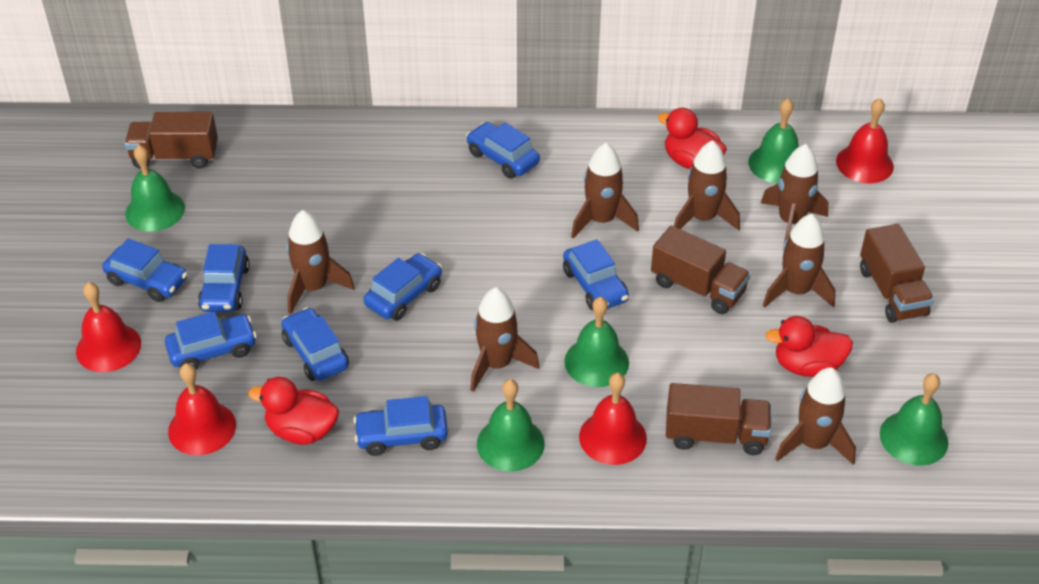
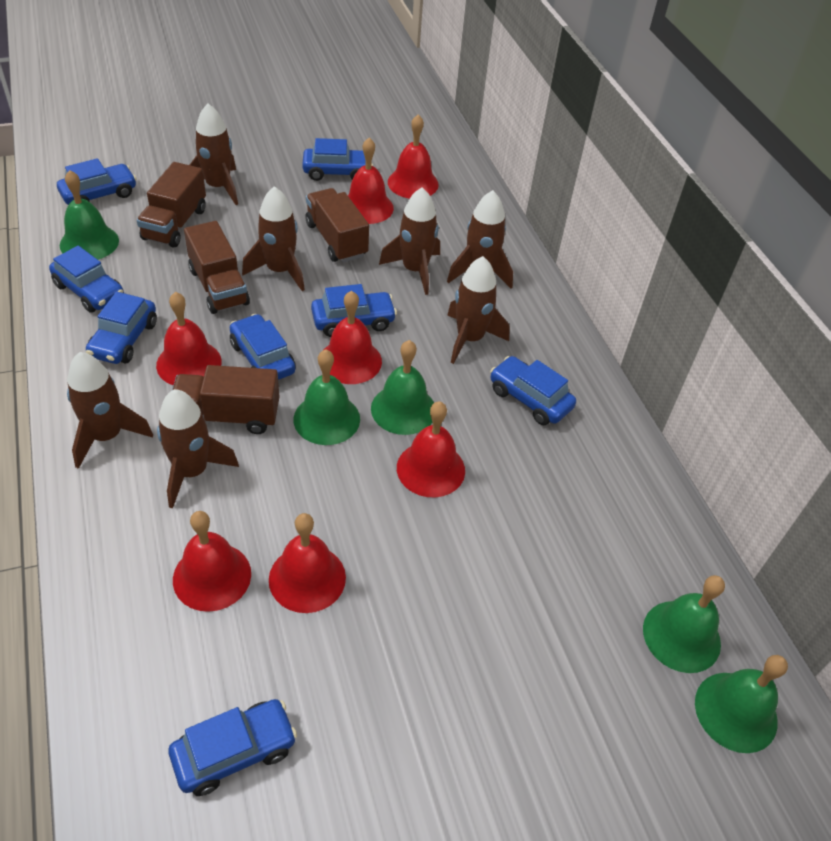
red bell: [76,282,141,372] [168,363,236,455] [579,373,647,465] [836,98,894,183] = 4 -> [156,292,222,385] [173,511,251,612] [269,513,346,613] [324,291,382,384] [348,138,394,224] [388,115,439,198] [397,401,465,497] = 7
red duck: [248,377,339,445] [658,108,727,169] [765,316,853,377] = 3 -> none = 0

